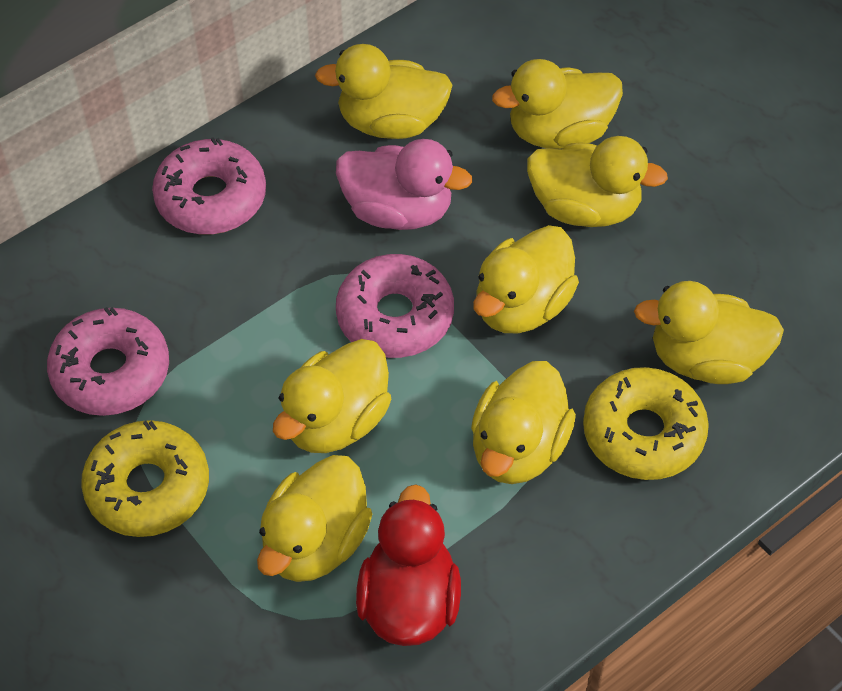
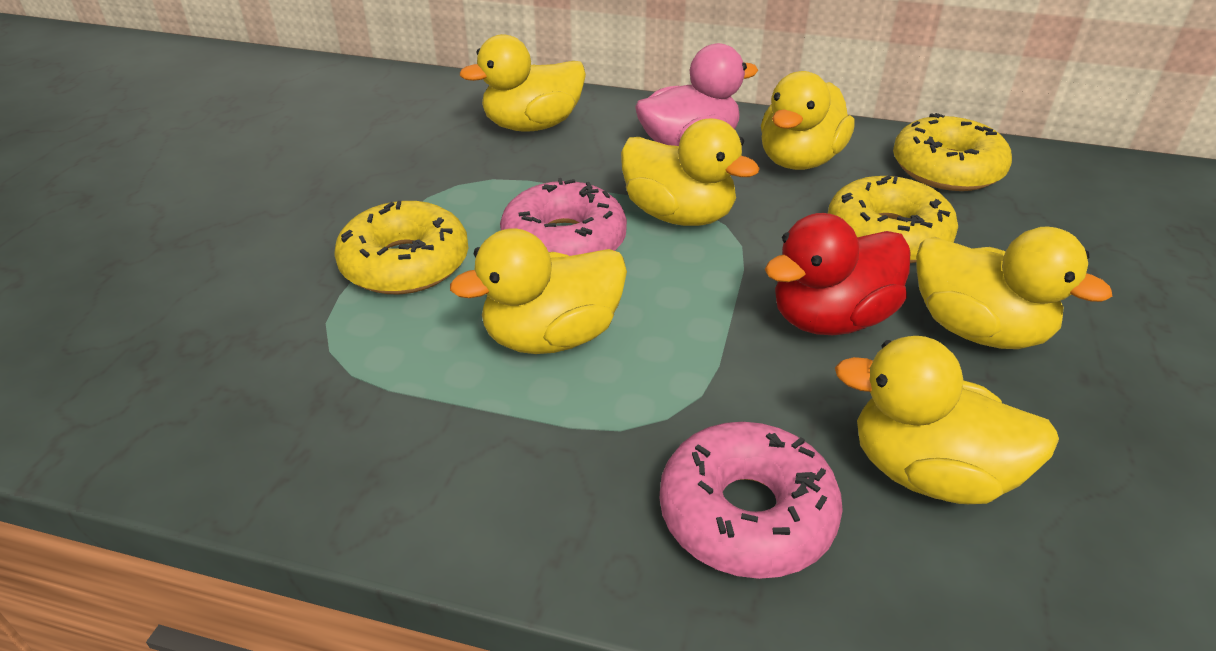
pink donut: [47,307,169,416] [152,137,266,235] [336,254,454,358] = 3 -> [500,178,627,256] [660,422,843,579] = 2
yellow donut: [81,420,209,537] [583,367,709,480] = 2 -> [334,201,468,294] [828,176,958,263] [893,113,1012,191] = 3
yellow duck: [257,455,372,582] [273,339,391,453] [315,44,453,139] [471,361,576,484] [473,225,579,333] [492,59,623,149] [527,136,668,227] [634,281,784,384] = 8 -> [450,229,627,354] [460,34,586,132] [621,118,760,226] [761,71,855,170] [835,336,1059,504] [916,227,1112,349] = 6

